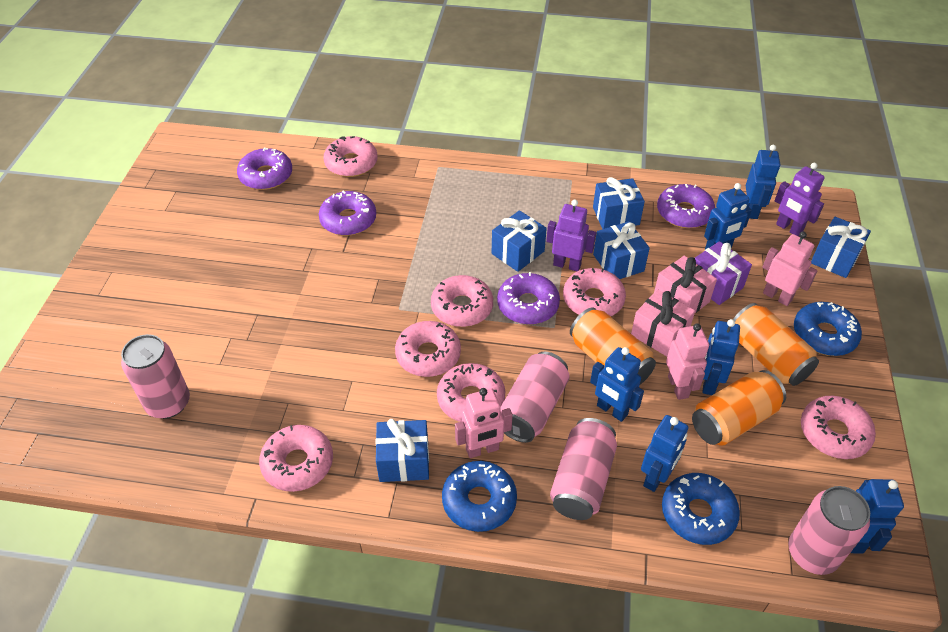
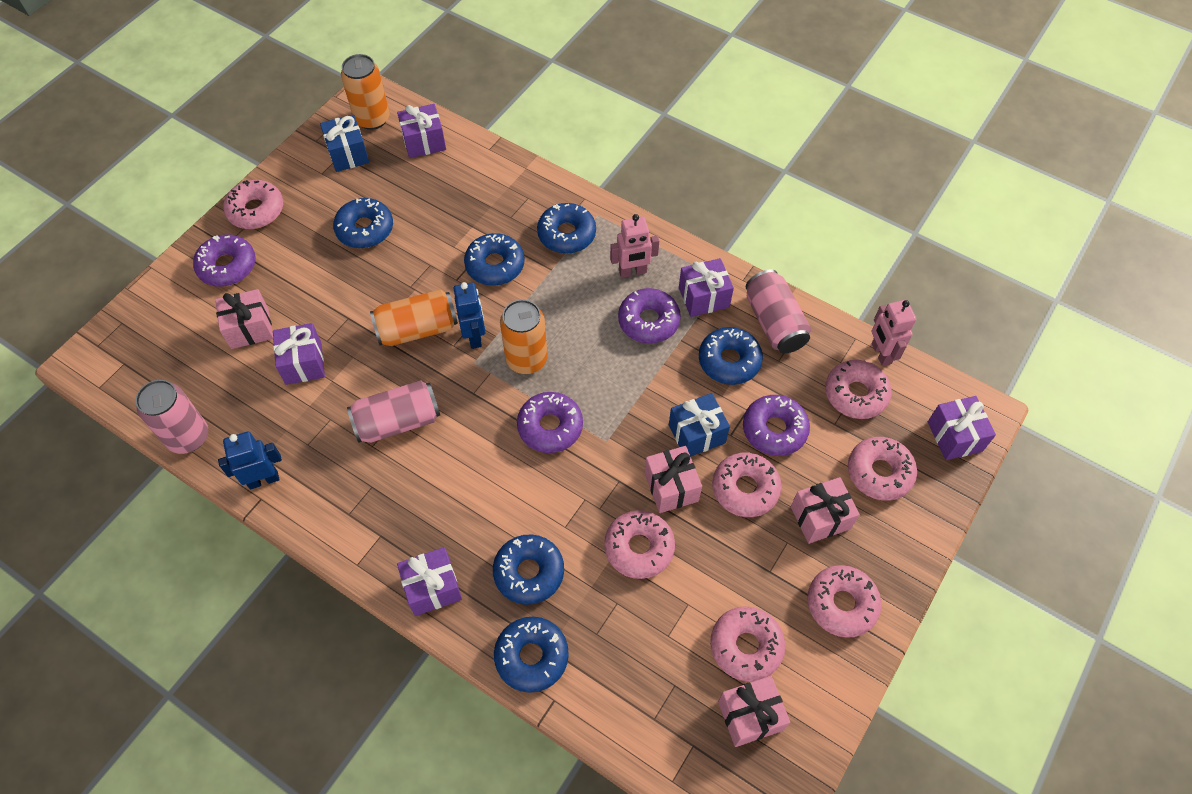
blue donut: [442,461,517,532] [662,473,740,545] [794,302,862,356] = 3 -> [333,198,393,248] [464,233,525,286] [493,534,564,605] [494,617,569,693] [537,203,596,254] [699,327,763,385] = 6
blue gift: [375,419,429,482] [492,210,547,272] [593,177,645,229] [593,221,650,279] [811,217,871,278] = 5 -> [320,114,369,172] [669,393,730,457] = 2
blue robot: [590,347,644,422] [641,415,688,492] [702,319,740,395] [704,183,752,250] [746,145,780,219] [851,479,904,554] = 6 -> [218,431,282,489] [453,282,485,349] = 2
pink can: [121,334,190,419] [500,352,570,443] [550,418,617,520] [788,486,870,575] = 4 -> [136,380,208,454] [347,380,440,443] [746,269,811,353] = 3
pink gift: [631,289,695,356] [654,256,717,313] = 2 -> [215,289,273,349] [644,446,702,513] [718,676,790,747] [791,477,860,544] = 4
pink robot: [455,388,513,458] [666,323,709,400] [762,232,818,306] = 3 -> [610,214,659,278] [872,300,916,366] = 2
purple gift: [695,241,752,305] = 1 -> [273,323,325,385] [397,104,446,158] [397,547,462,616] [679,258,734,317] [928,396,996,460] = 5
purple robot: [546,200,596,271] [775,163,825,236] = 2 -> none = 0

